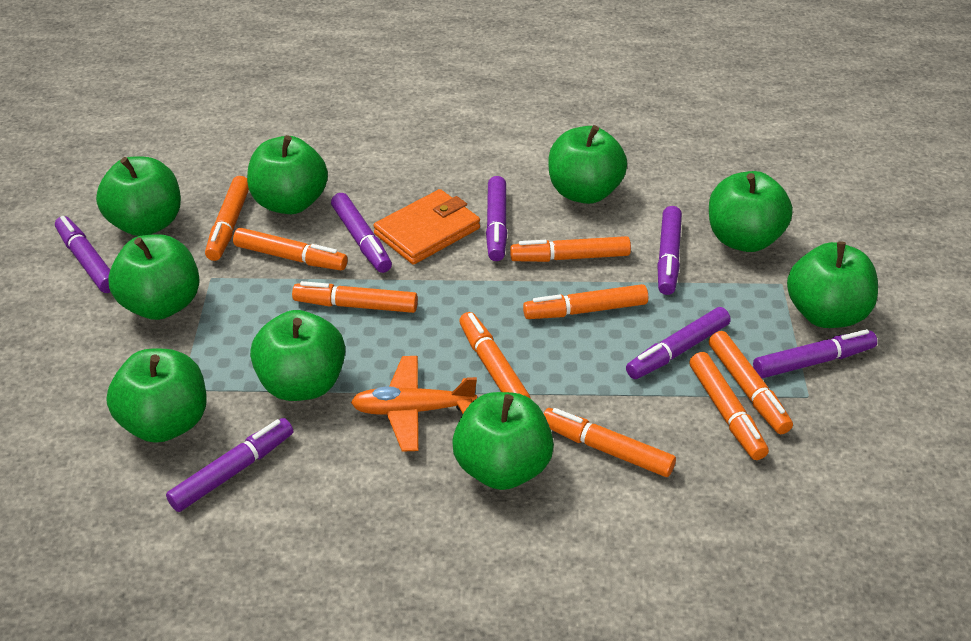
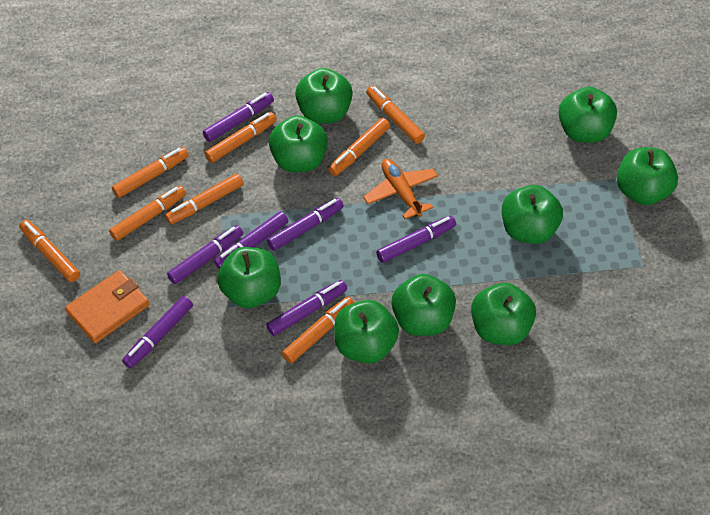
orange marker: [205,176,249,261] [233,228,348,270] [292,281,418,313] [459,312,531,399] [510,236,631,262] [523,284,648,319] [543,408,676,477] [689,352,769,460] [709,331,793,434] = 9 -> [19,220,80,282] [109,185,186,241] [112,147,189,198] [165,174,243,224] [205,112,277,163] [282,297,354,363] [328,118,390,176] [366,86,425,144] = 8

